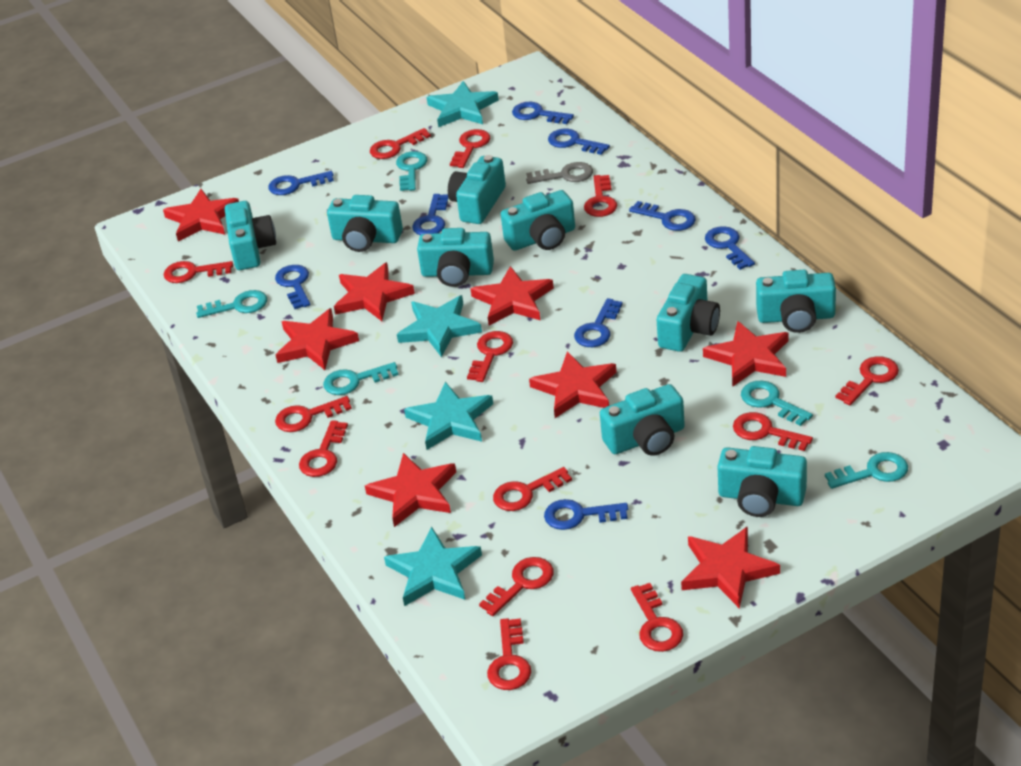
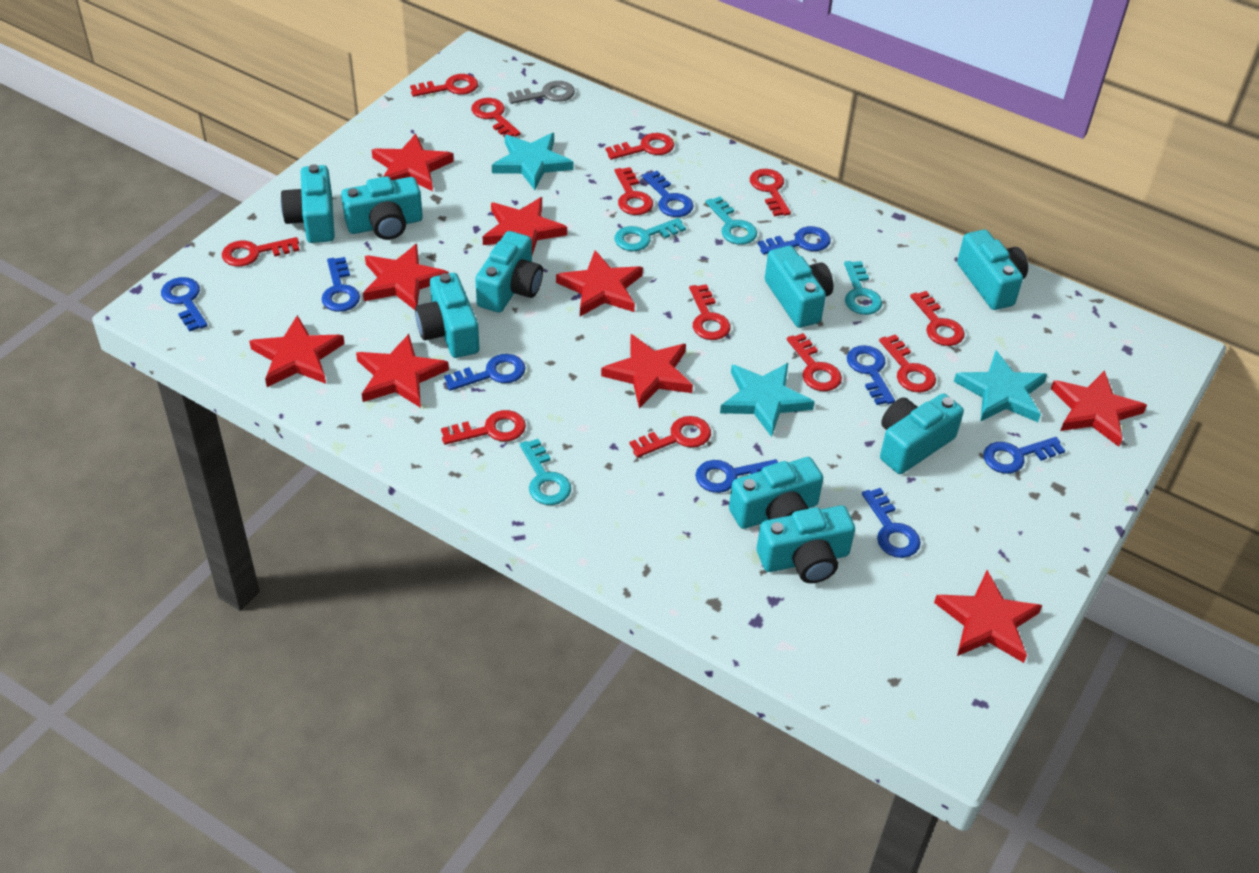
red key: [164,261,233,283] [275,396,352,432] [299,420,348,477] [370,128,431,159] [450,129,490,168] [467,331,513,382] [479,557,554,616] [487,618,531,690] [493,467,572,511] [584,175,617,217] [631,583,683,652] [733,412,813,451] [836,356,899,405] = 13 -> [222,237,300,266] [410,74,478,97] [441,410,526,445] [471,98,521,138] [606,133,674,160] [615,167,653,215] [630,416,711,458] [689,284,731,340] [750,169,791,216] [787,333,842,391] [879,334,936,392] [910,291,965,346] = 12
red star: [163,189,239,241] [276,308,359,370] [334,262,415,321] [365,453,456,527] [470,266,554,325] [529,351,617,418] [681,526,780,609] [703,321,788,387] = 8 -> [249,315,345,387] [356,334,449,408] [363,244,449,310] [372,134,454,191] [483,197,567,255] [556,250,643,317] [601,334,693,408] [934,570,1042,663] [1051,370,1147,447] = 9
turquoise key: [196,290,267,318] [323,362,399,395] [396,151,427,191] [741,380,813,426] [825,452,908,489] = 5 -> [520,439,571,505] [615,218,686,251] [705,196,757,245] [844,261,882,315] = 4
turquoise star: [384,527,482,606] [397,295,482,357] [404,382,493,450] [427,81,499,127] = 4 -> [492,133,573,190] [720,363,815,437] [954,351,1047,422] = 3

